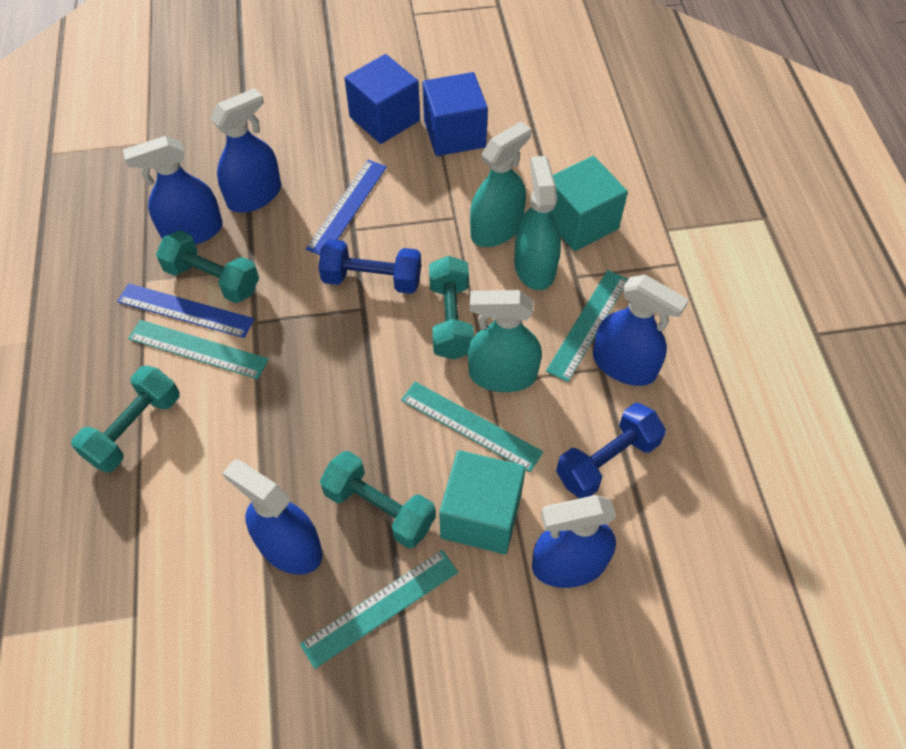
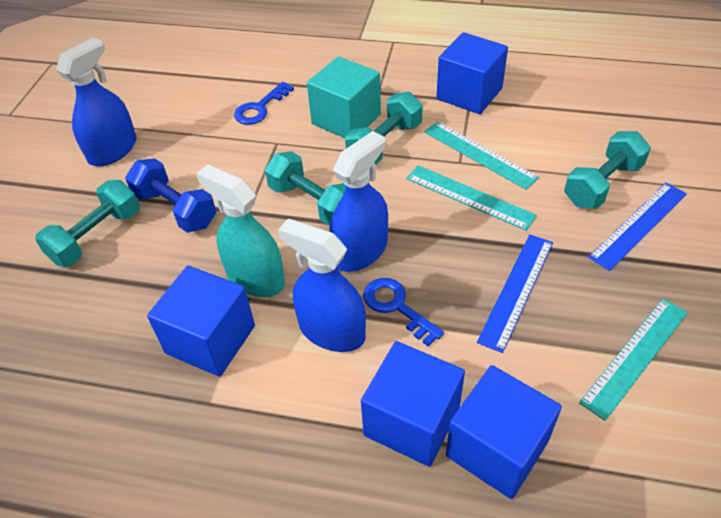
blue cube: [344,54,420,144] [423,72,488,156] = 2 -> [147,266,255,377] [361,341,465,467] [436,32,508,114] [446,365,562,499] = 4
blue dumbbell: [318,239,421,294] [556,403,666,498] = 2 -> [125,158,216,233] = 1
blue key: none = 0 -> [234,82,294,125] [363,278,444,346] = 2
blue spray bottle: [123,135,223,245] [210,88,281,213] [222,459,322,575] [532,495,616,588] [593,275,689,386] = 5 -> [56,37,136,166] [278,219,366,352] [329,131,388,272] = 3
turquoise cube: [439,450,526,554] [551,156,628,251] = 2 -> [307,57,381,138] = 1
turquoise ruler: [128,320,269,379] [300,550,458,669] [401,382,543,472] [546,270,628,382] = 4 -> [406,165,537,231] [424,121,539,190] [579,299,688,421] = 3
turquoise spray bottle: [468,290,542,392] [470,122,531,247] [514,156,561,290] = 3 -> [196,164,285,297] = 1

